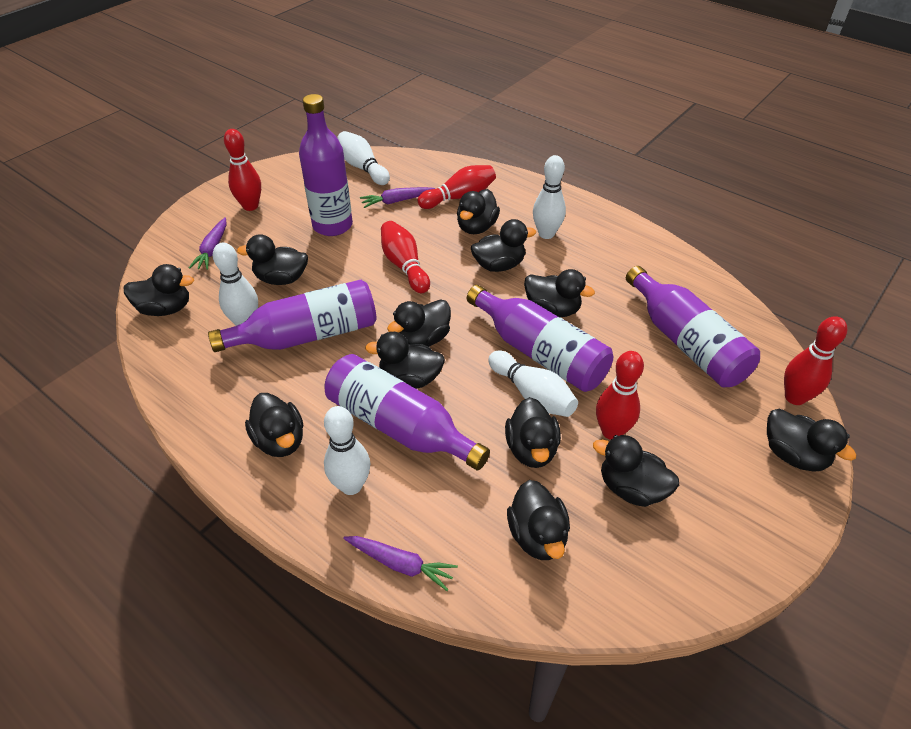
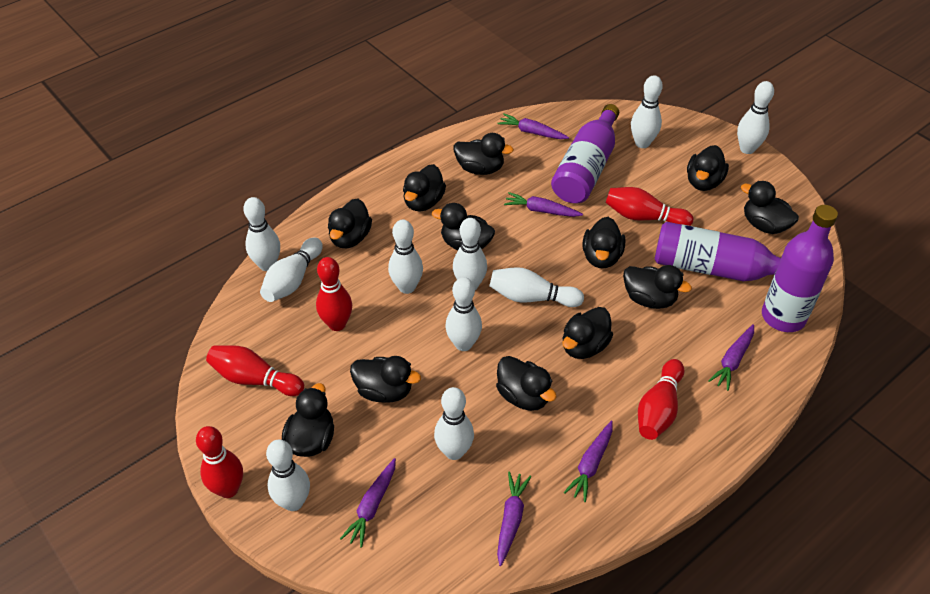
purple bottle: [208,280,376,352] [299,94,353,236] [325,354,490,471] [467,285,613,392] [626,266,760,387] = 5 -> [551,104,619,204] [655,222,781,281] [762,205,838,332] = 3
purple carrot: [189,217,227,270] [343,536,458,591] [360,187,435,208] = 3 -> [340,458,396,548] [497,472,531,566] [498,114,569,139] [504,192,583,217] [564,421,613,502] [708,324,754,391] = 6
white bowling pin: [213,242,258,326] [324,406,370,495] [337,131,390,185] [488,351,578,417] [533,155,566,239] = 5 -> [243,197,280,271] [260,237,323,302] [266,439,310,511] [388,220,423,294] [434,387,474,460] [445,277,482,351] [453,218,487,290] [489,267,584,307] [631,75,663,148] [737,81,774,154] = 10

